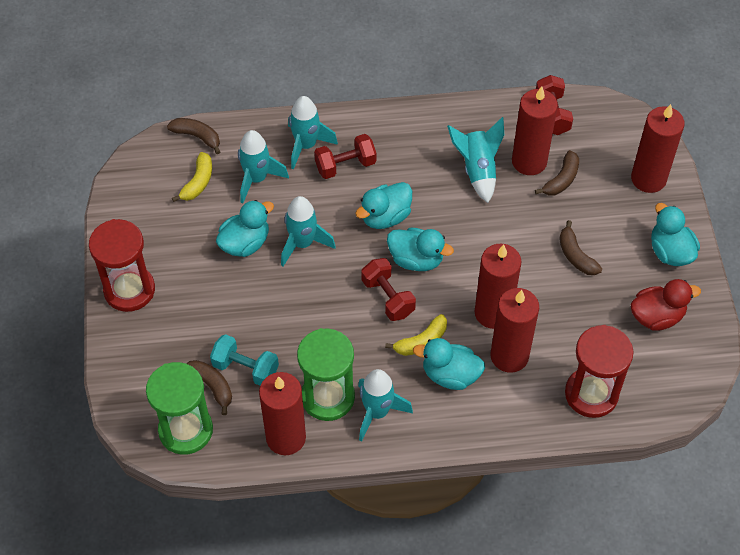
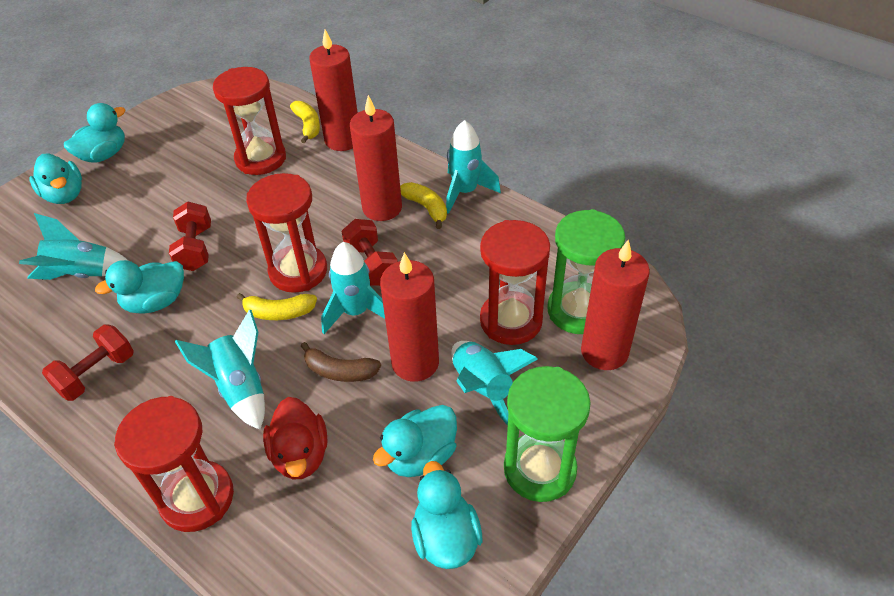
brown banana: [167,118,220,154] [186,360,232,415] [535,150,579,196] [559,220,602,275] = 4 -> [301,342,381,382] = 1
red candle: [259,372,306,455] [474,244,522,329] [491,288,539,373] [512,86,558,175] [631,104,685,193] = 5 -> [309,30,358,151] [350,95,402,221] [380,252,439,382] [581,240,650,370] = 4
red hourglass: [89,219,155,312] [565,325,634,418] = 2 -> [114,396,234,532] [213,67,286,175] [246,173,327,293] [480,220,550,345] = 4
turquoise dumbbell: [210,334,279,386] = 1 -> none = 0
yellow banana: [172,152,212,202] [385,314,447,356] = 2 -> [236,293,317,320] [290,101,320,143] [400,182,447,229] = 3

